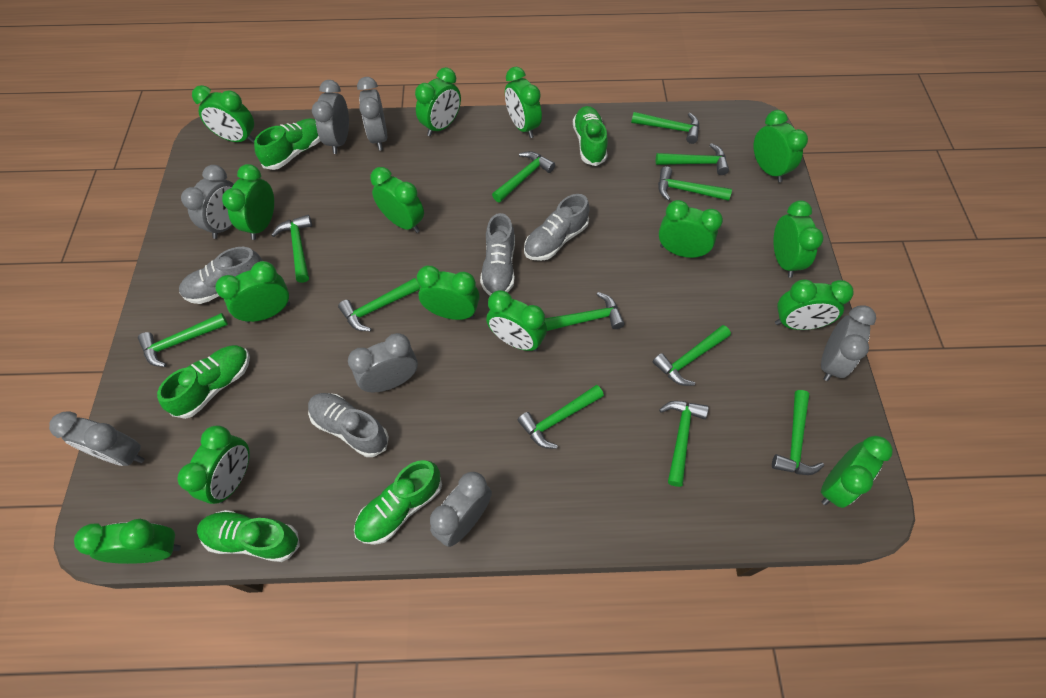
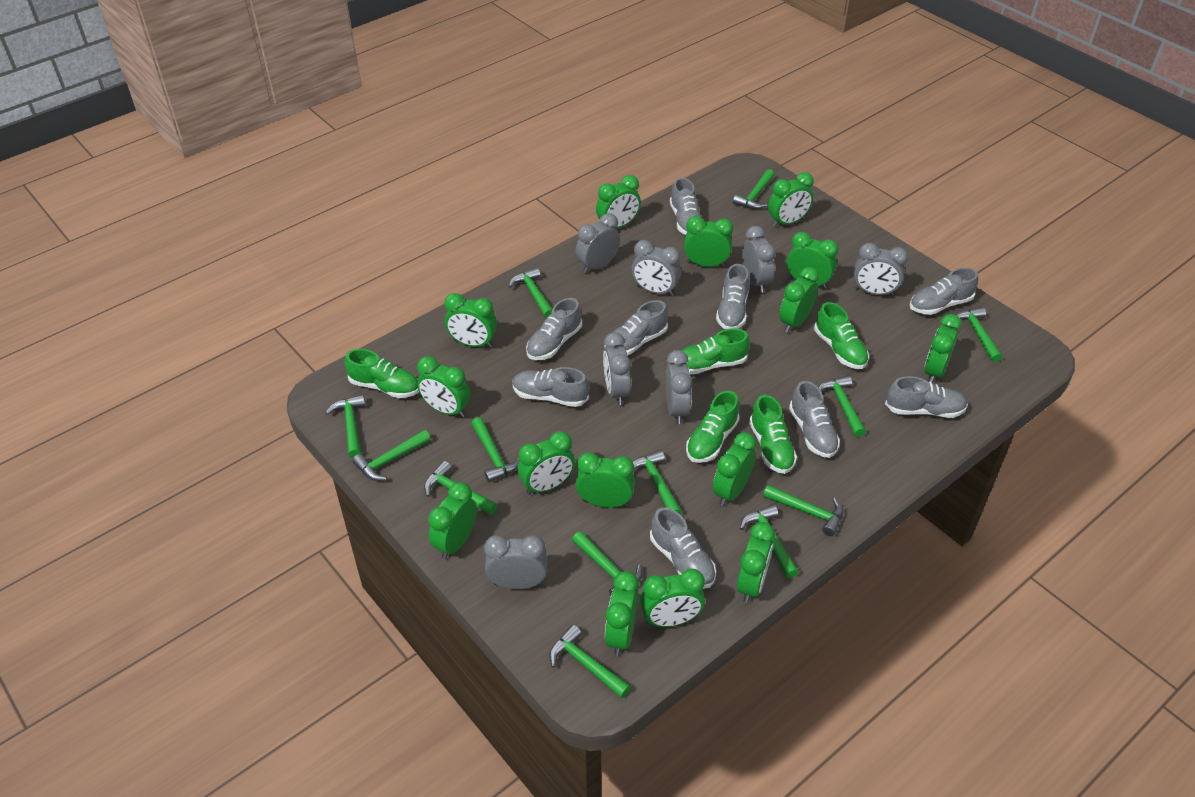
green hammer: [138,313,228,367] [272,215,312,283] [338,278,420,331] [492,151,555,203] [517,385,604,449] [545,292,625,331] [631,112,700,144] [653,325,731,386] [656,143,729,175] [658,166,732,201] [659,401,709,487] [772,390,824,475] = 12 -> [326,395,366,458] [352,430,431,481] [424,461,497,515] [471,417,520,482] [509,267,552,318] [549,625,631,698] [572,531,642,596] [633,450,682,515] [733,169,774,209] [740,504,799,579] [763,485,843,536] [818,375,866,437] [956,307,1002,362] = 13
grey shoe: [179,247,263,304] [308,393,389,457] [480,213,515,296] [524,194,590,261] = 4 -> [512,367,589,407] [526,298,582,360] [605,300,668,356] [650,507,716,589] [670,178,702,235] [716,264,749,329] [789,381,840,458] [885,376,968,418] [910,268,978,315] = 9

